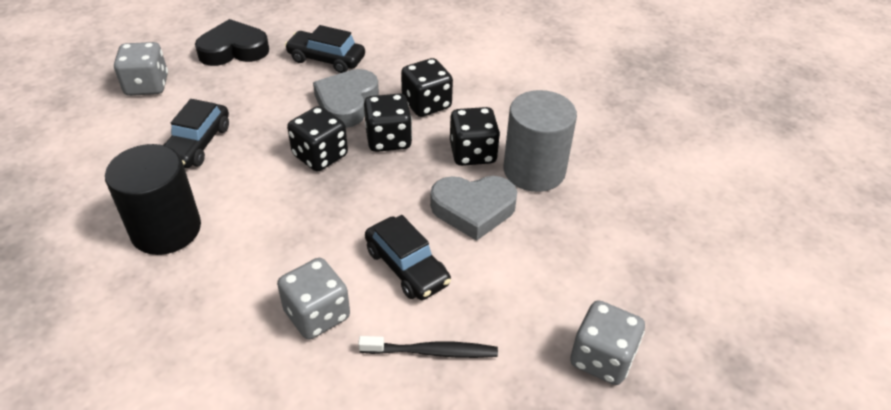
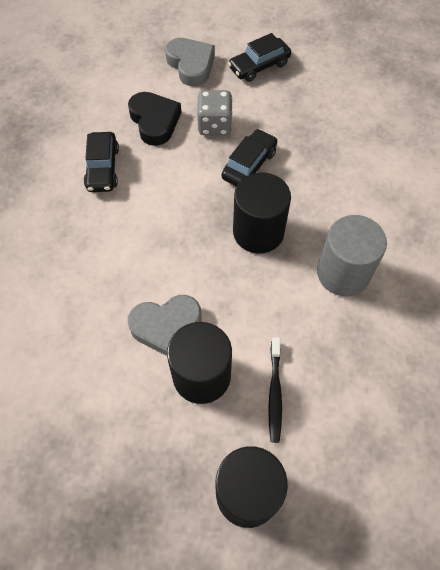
black cylinder: [105,144,201,255] = 1 -> [167,322,232,404] [215,446,288,528] [233,173,291,254] = 3
black dice: [287,106,348,172] [364,94,412,152] [401,58,453,117] [450,107,500,166] = 4 -> none = 0
grey dice: [114,42,168,96] [277,258,350,340] [570,300,645,385] = 3 -> [197,90,233,135] = 1

